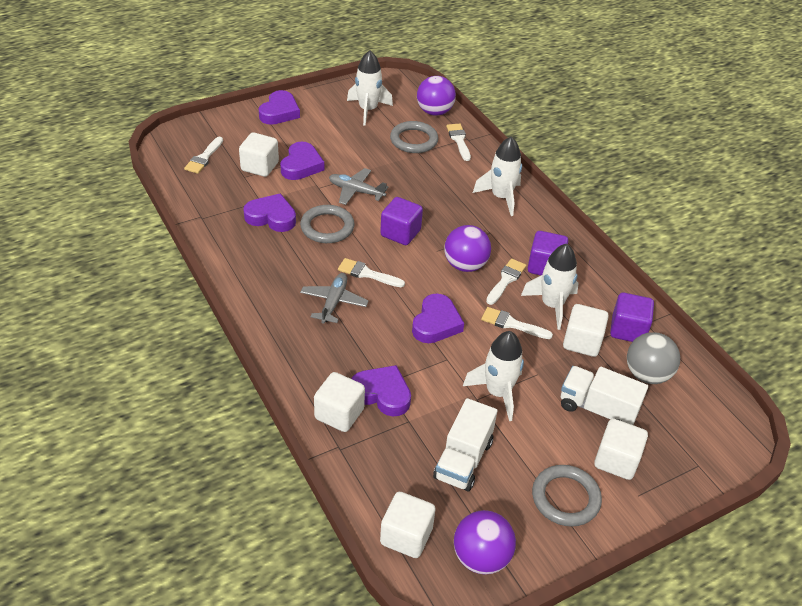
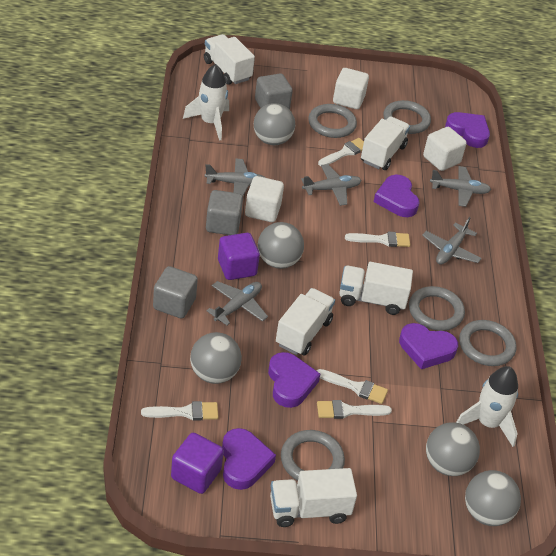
grey ball: [627,332,680,384] = 1 -> [190,332,242,384] [254,103,295,145] [258,222,304,269] [426,422,480,476] [465,470,521,526] = 5
grey cube: none = 0 -> [153,266,198,318] [206,190,243,235] [255,74,293,109] = 3
grey plane: [300,273,368,323] [329,168,389,205] = 2 -> [205,159,266,196] [207,281,268,325] [301,164,362,206] [422,217,482,265] [430,166,491,207] = 5
grey ring: [300,205,355,243] [390,121,438,153] [532,465,602,527] = 3 -> [281,430,345,481] [308,104,357,138] [383,100,431,134] [409,286,465,331] [459,320,517,366] = 5
purple ball: [417,76,456,116] [444,225,491,272] [454,510,516,574] = 3 -> none = 0
purple cube: [380,197,423,245] [528,231,568,275] [610,293,654,342] = 3 -> [171,433,224,494] [218,233,260,280] = 2
white cube: [239,132,279,177] [314,372,365,432] [380,492,436,558] [563,304,609,357] [594,419,648,480] = 5 -> [245,176,284,222] [333,68,369,109] [423,127,467,171] = 3
white rocket: [347,50,393,126] [463,331,524,421] [473,136,522,216] [521,244,579,330] = 4 -> [183,64,229,141] [456,366,518,447] = 2
white truck: [433,398,498,491] [561,366,648,425] = 2 -> [204,34,255,85] [270,468,357,527] [276,288,335,356] [339,262,413,315] [361,116,410,170] = 5

